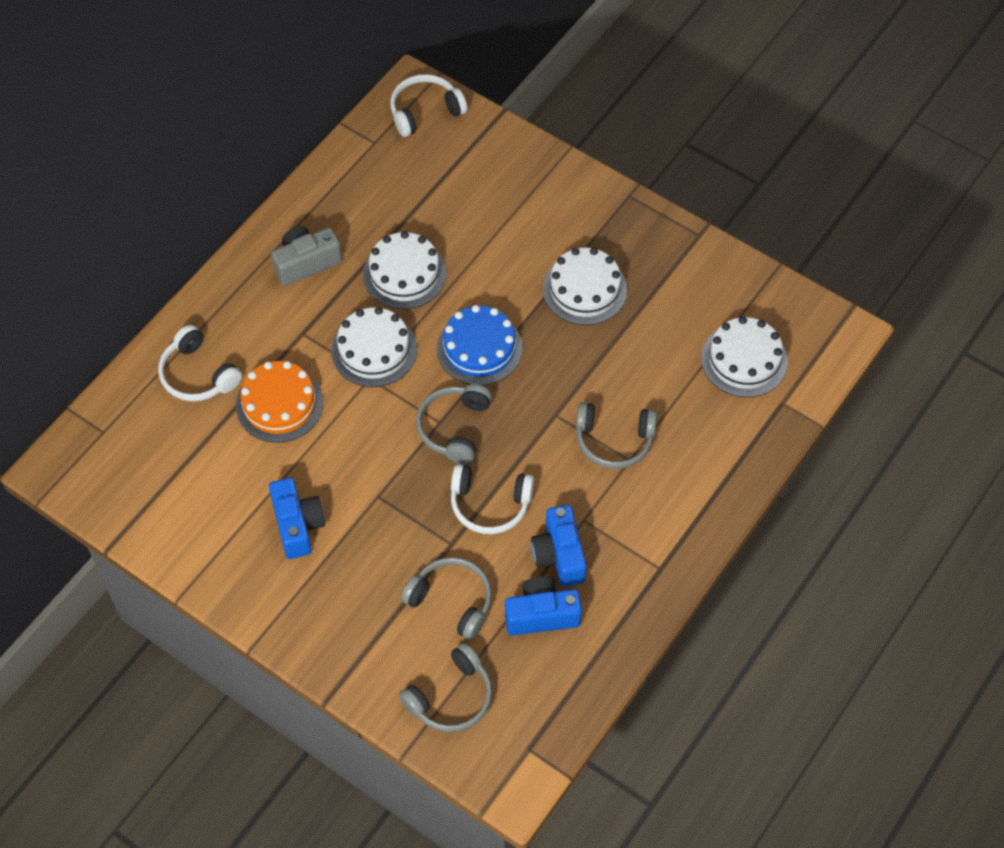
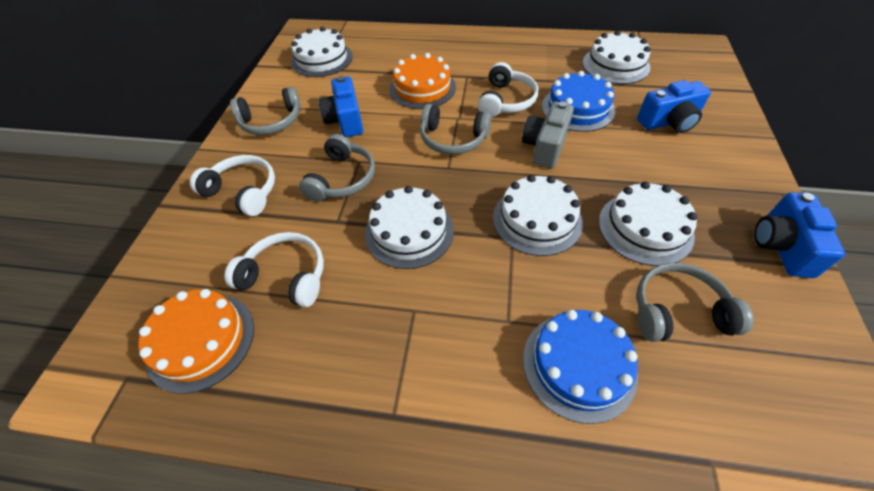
blue cake: [437,305,522,385] = 1 -> [523,310,638,424] [542,71,615,132] = 2
orange cake: [236,361,323,443] = 1 -> [138,289,254,394] [389,53,456,109] = 2
white cake: [331,307,417,387] [363,231,447,309] [543,248,627,325] [701,316,788,397] = 4 -> [291,27,353,77] [365,186,454,269] [493,175,583,256] [583,30,651,84] [599,181,697,266] = 5

